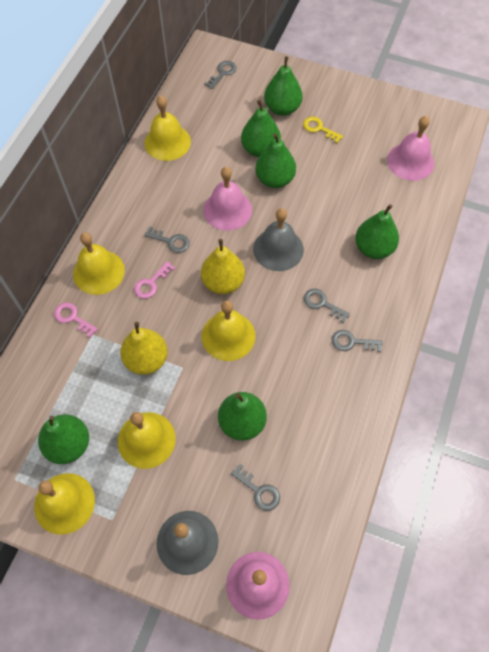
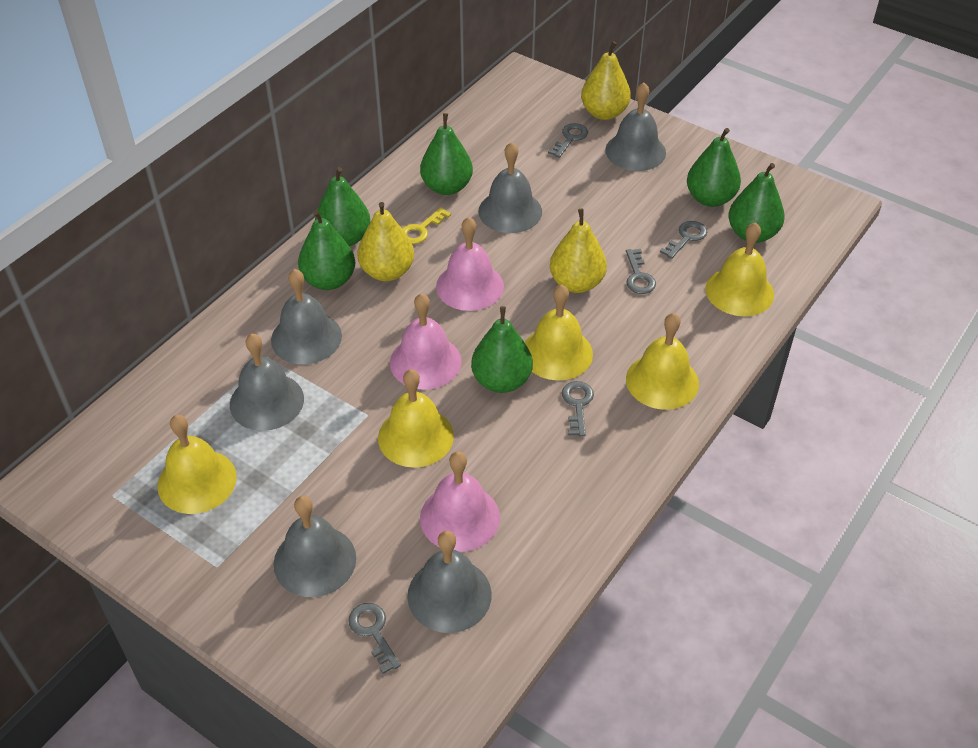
grey bell: [156,511,218,575] [253,208,304,271] = 2 -> [230,334,304,431] [271,269,342,364] [274,496,356,597] [407,531,492,633] [478,142,542,233] [605,82,666,171] = 6
pink key: [54,302,98,338] [134,261,175,299] = 2 -> none = 0
yellow pear: [120,322,168,375] [201,239,245,294] = 2 -> [357,202,414,281] [550,208,607,293] [581,41,631,120] = 3

